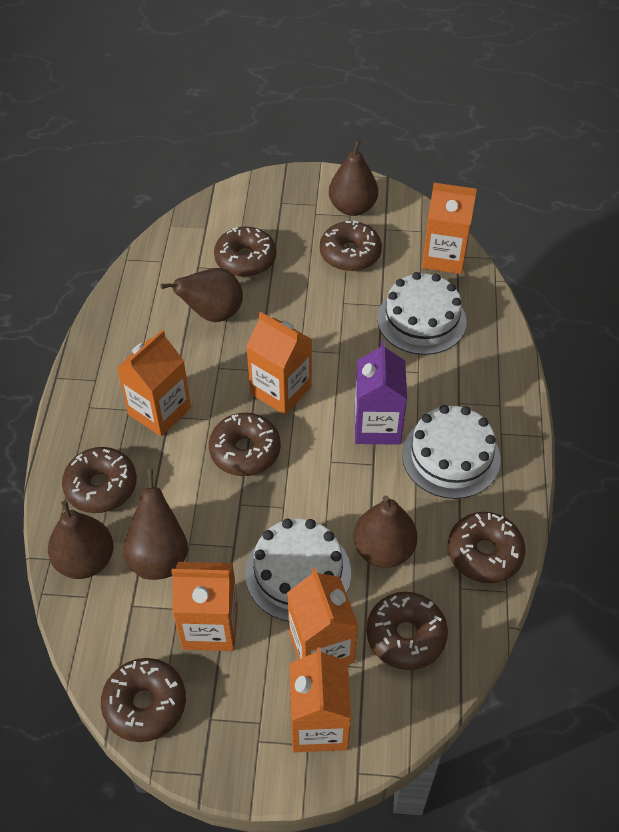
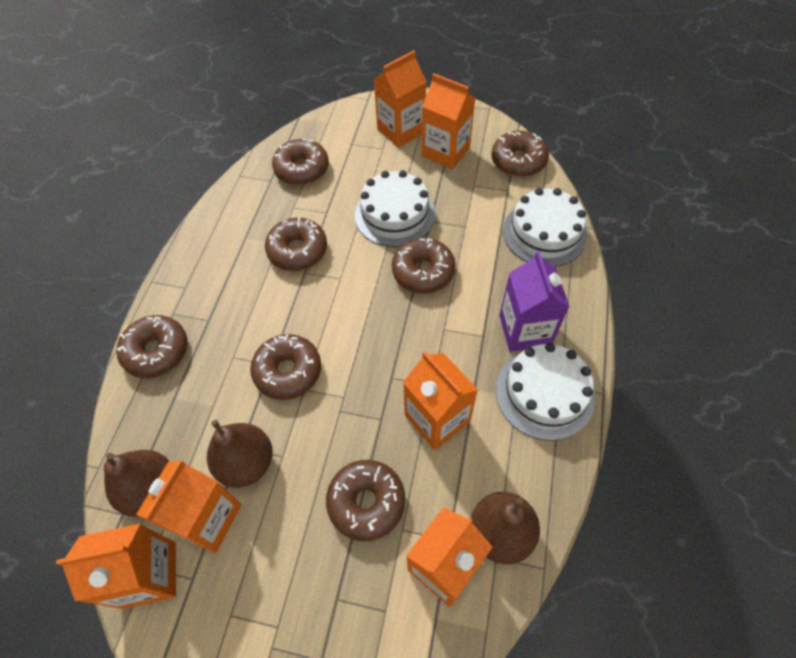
brown pear: [48,501,114,579] [123,469,188,580] [160,268,243,322] [329,140,378,216] [353,495,418,568] = 5 -> [104,450,169,517] [207,420,273,488] [471,492,540,564] = 3

